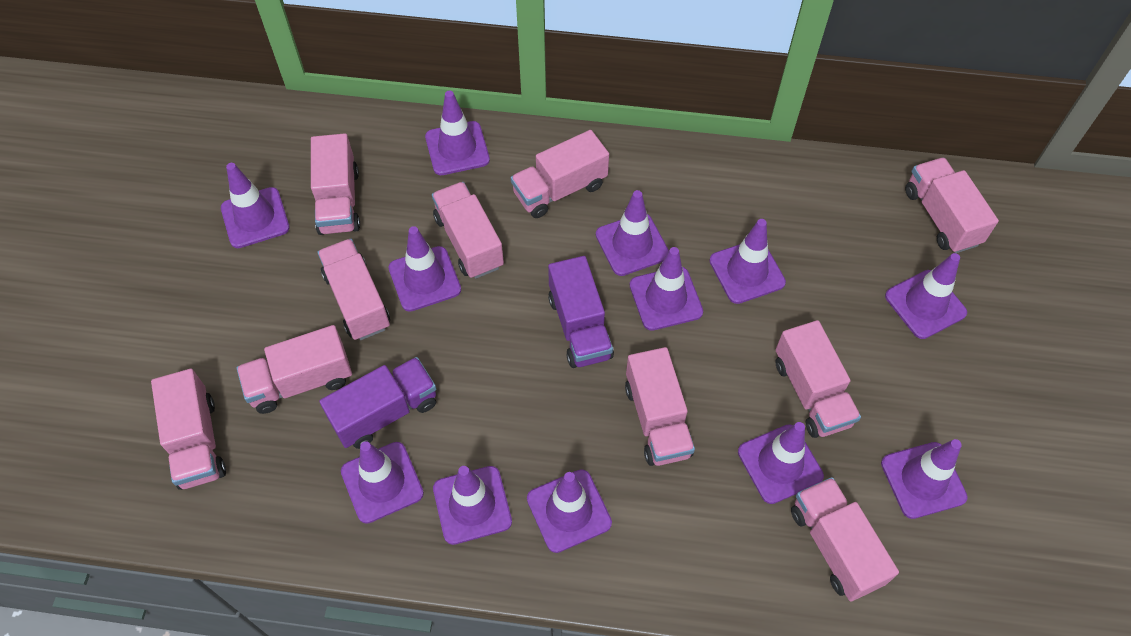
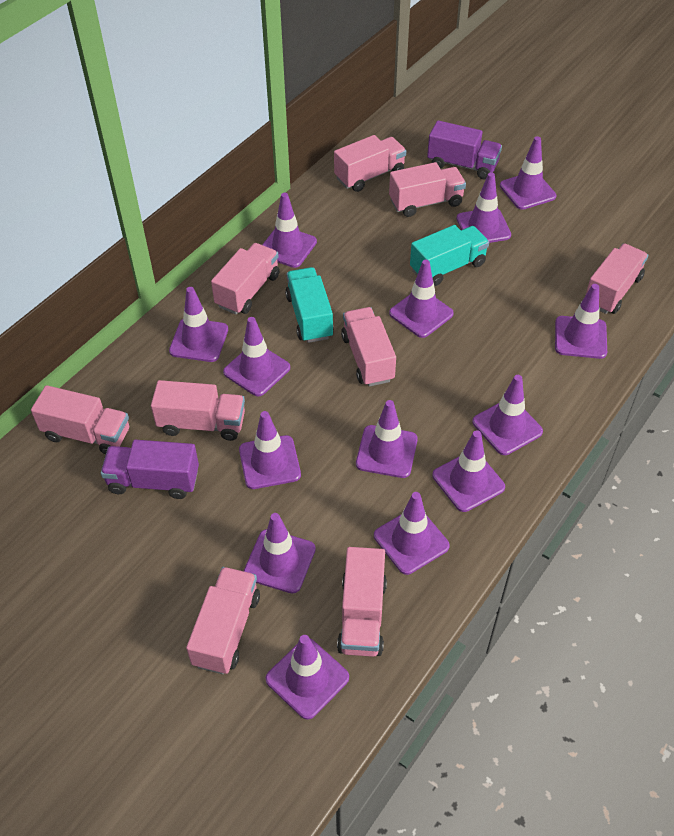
pink truck: [151,369,226,490] [236,325,352,414] [311,133,360,235] [317,239,390,340] [432,182,504,279] [511,130,609,218] [625,347,695,466] [775,320,861,438] [791,477,899,602] [905,157,999,253] = 10 -> [31,385,129,455] [151,380,245,441] [186,567,260,674] [211,243,280,315] [334,135,406,192] [337,547,387,657] [341,307,396,387] [389,162,466,217] [585,244,648,314] = 9
purple traffic cone: [221,163,290,248] [341,441,424,524] [388,226,461,312] [425,90,490,175] [433,466,512,545] [527,469,612,553] [596,190,669,276] [630,247,703,331] [709,219,786,304] [738,422,824,504] [881,439,968,519] [885,253,967,339] = 12 -> [169,287,228,362] [223,317,290,396] [239,411,301,489] [244,513,316,594] [262,193,317,268] [265,635,349,720] [356,400,418,478] [374,492,450,575] [389,260,454,338] [432,430,505,512] [457,172,511,243] [472,375,543,455] [500,136,556,210] [555,284,607,359] = 14
turquoise truck: none = 0 -> [285,267,334,343] [410,225,489,286] = 2

